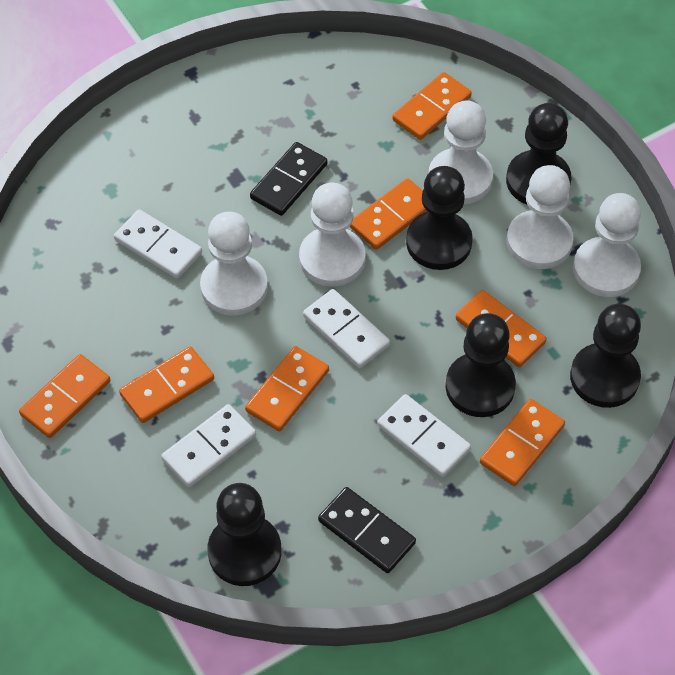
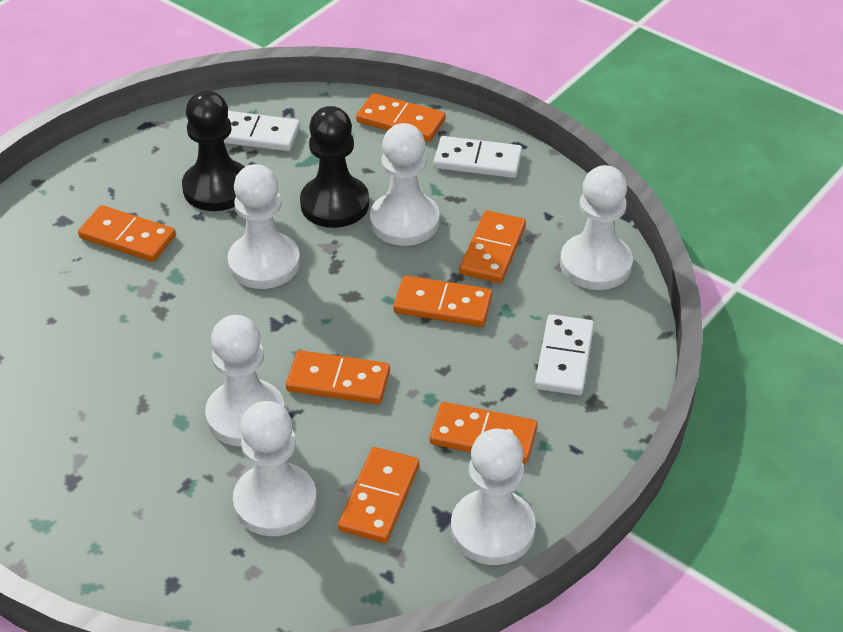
black domino: [250,142,327,216] [318,487,416,573] = 2 -> none = 0
black pawn: [207,483,282,586] [406,166,473,270] [446,313,516,417] [506,103,571,204] [570,304,641,408] = 5 -> [182,90,245,211] [300,106,369,228] = 2
white domino: [114,209,202,279] [161,404,256,487] [303,289,390,368] [377,394,471,477] = 4 -> [224,111,300,151] [434,136,522,178] [535,314,594,395] = 3
white pawn: [200,212,268,316] [299,183,365,287] [429,100,493,204] [507,165,573,269] [573,193,641,297] = 5 -> [205,315,285,447] [227,164,300,289] [233,401,317,536] [370,123,439,246] [451,429,536,565] [560,165,633,290] = 6

